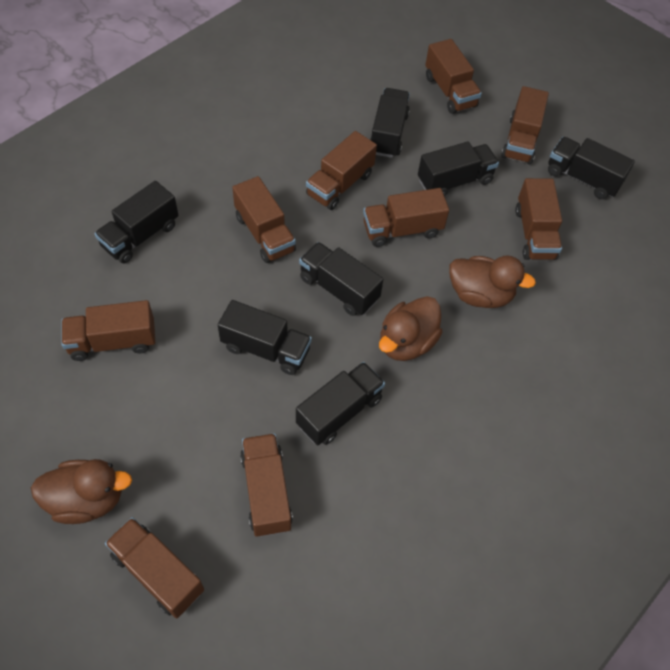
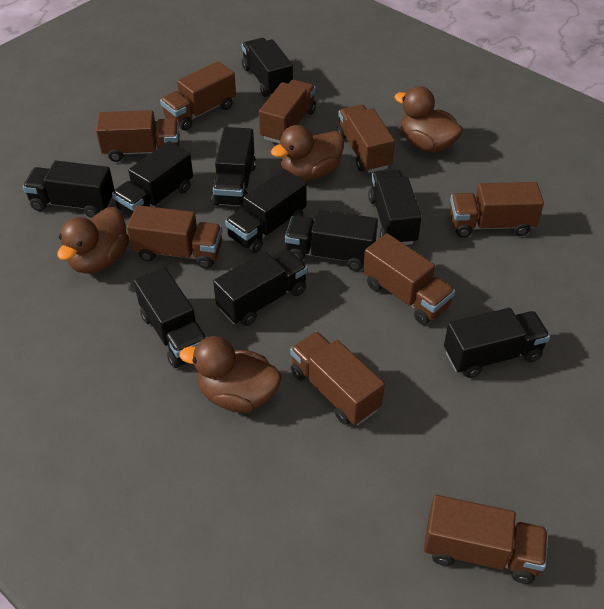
black truck: [94,181,178,264] [218,300,312,375] [296,362,385,445] [299,242,384,316] [370,88,410,158] [418,142,499,196] [548,137,635,199] = 7 -> [23,161,115,218] [112,141,193,217] [134,267,207,368] [212,127,256,208] [213,249,308,326] [225,169,307,253] [242,38,293,97] [285,210,378,271] [368,170,422,245] [444,308,550,378] = 10
brown duck: [31,459,132,524] [379,296,443,361] [449,255,536,308] = 3 -> [57,207,129,274] [180,336,281,413] [271,125,344,181] [394,86,463,153] = 4

